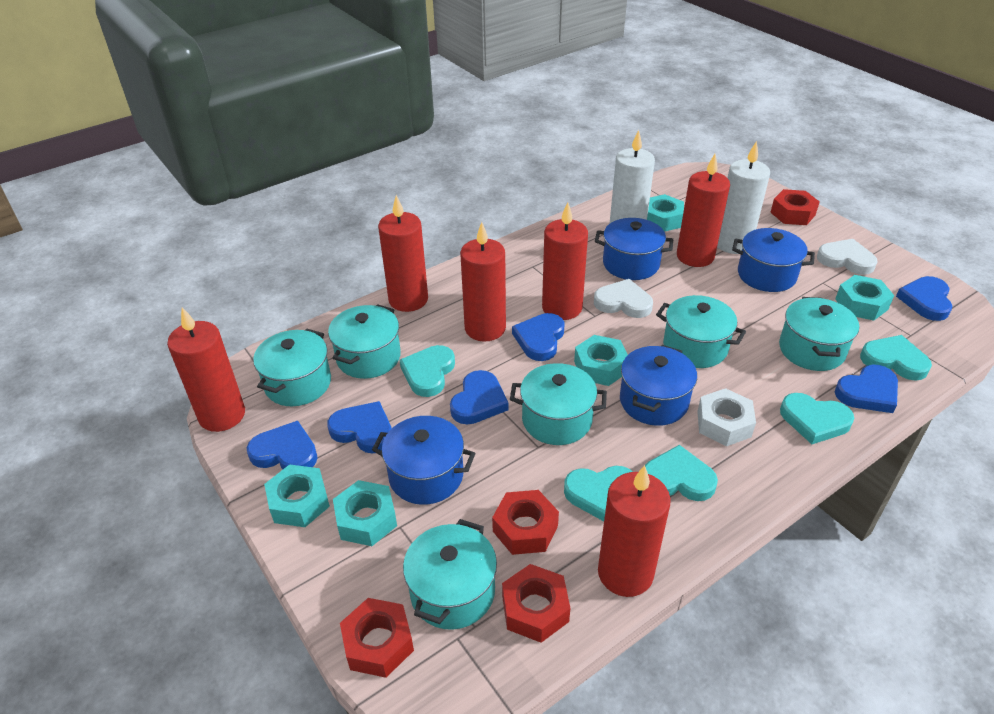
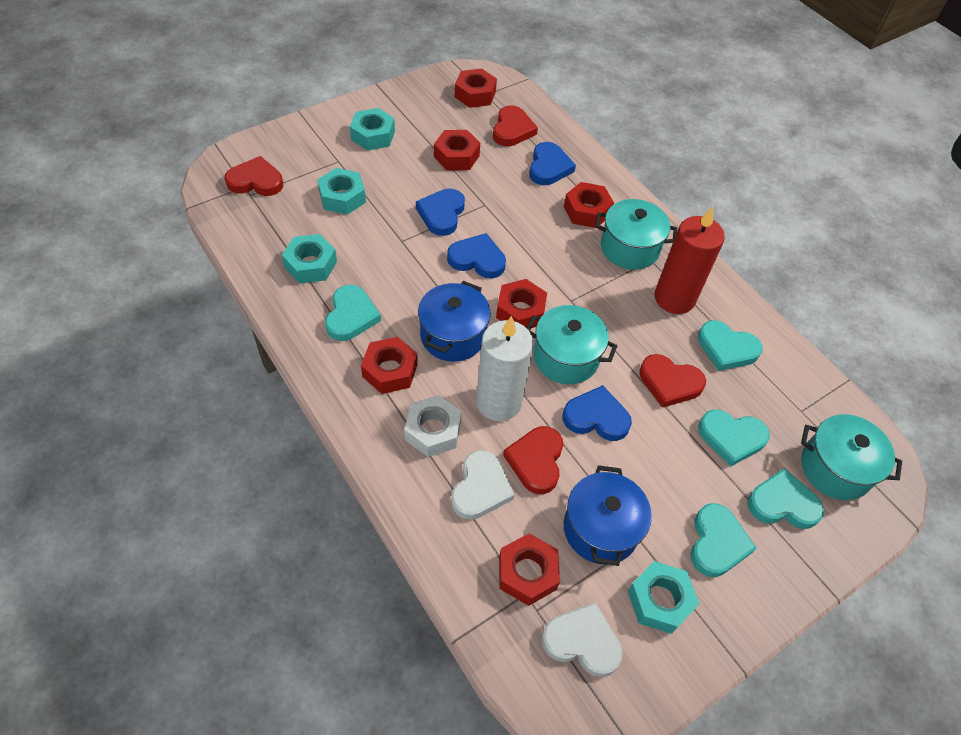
blue heart: [247,421,318,469] [327,401,392,454] [450,370,509,424] [512,313,565,361] [835,365,898,413] [896,276,952,321] = 6 -> [416,189,465,236] [447,233,506,278] [529,142,576,185] [562,385,632,441] = 4
blue pot: [372,416,475,505] [595,218,673,280] [620,345,697,426] [732,228,815,292] = 4 -> [418,281,491,362] [564,465,652,566] = 2
red candle: [167,307,245,432] [378,195,428,312] [460,222,506,342] [542,202,588,320] [598,465,671,597] [677,154,730,267] = 6 -> [655,207,725,314] = 1
red heart: none = 0 -> [225,156,283,196] [493,105,538,146] [503,426,563,494] [639,354,706,408] = 4
red nut: [340,598,414,678] [492,490,559,555] [502,564,570,643] [770,189,819,225] = 4 -> [361,337,418,394] [434,130,480,171] [455,69,497,108] [496,279,547,328] [499,533,560,606] [564,182,614,228] = 6
turquoise nut: [264,464,330,527] [333,480,397,546] [574,335,628,386] [647,194,684,232] [835,275,894,321] = 5 -> [282,234,337,283] [318,168,366,215] [350,108,395,151] [628,561,700,634] = 4
turquoise pot: [253,328,331,406] [328,304,401,379] [403,519,497,630] [510,363,607,445] [656,295,746,368] [779,297,859,371] = 6 -> [527,305,617,384] [595,199,677,270] [801,414,902,500] = 3
white candle: [610,130,655,223] [717,141,770,254] = 2 -> [476,316,534,421] = 1

